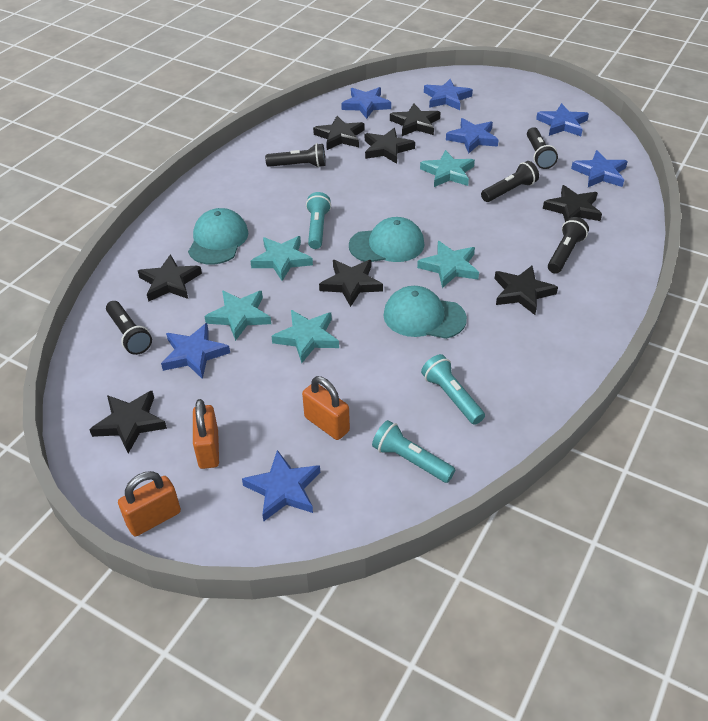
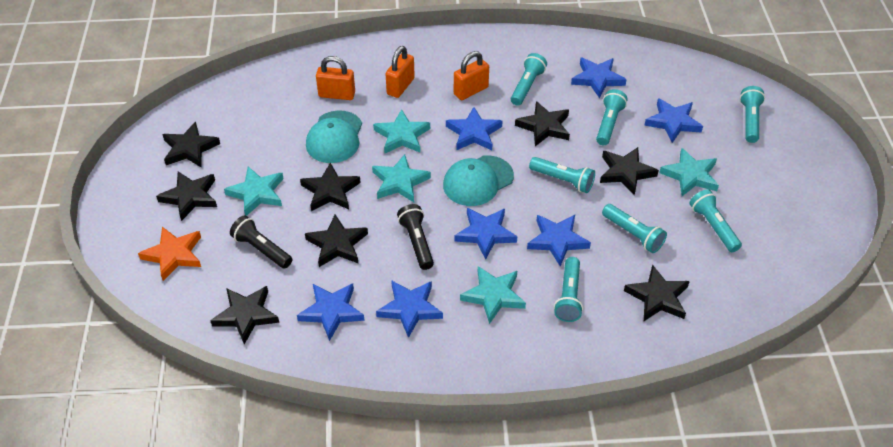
black flashlight: [106,301,152,355] [265,143,326,168] [481,161,539,202] [527,127,558,169] [548,217,589,273] = 5 -> [230,215,292,269] [397,204,434,270] = 2
orange star: none = 0 -> [138,227,201,281] = 1
turquoise cap: [188,208,248,265] [349,217,424,262] [383,286,467,339] = 3 -> [306,110,362,163] [443,155,514,206] = 2
turquoise flashlight: [306,192,331,249] [372,420,455,483] [421,354,485,425] = 3 -> [511,53,547,106] [529,157,595,193] [554,257,583,322] [596,89,627,145] [602,204,667,253] [690,189,742,252] [740,86,765,143] = 7

